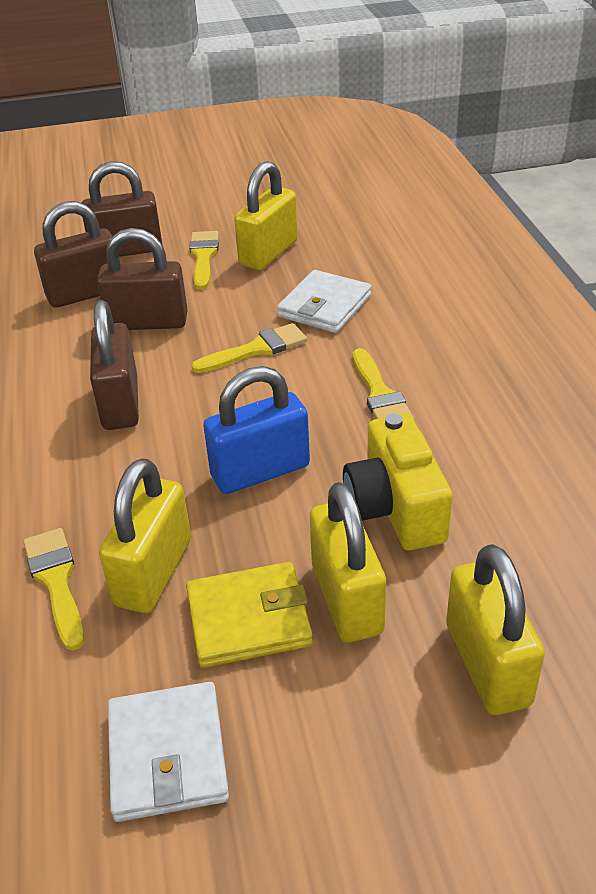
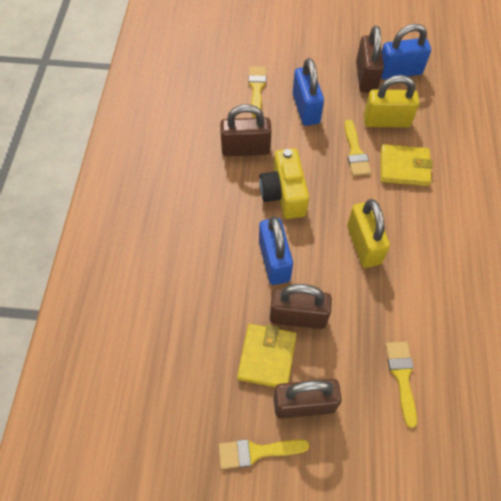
blue padlock: [203,366,310,494] = 1 -> [259,216,293,285] [293,58,324,126] [381,24,431,80] = 3
white wallet: [108,682,229,822] [277,270,372,333] = 2 -> none = 0
yellow padlock: [99,458,191,613] [234,161,298,270] [310,482,386,642] [446,544,545,715] = 4 -> [347,199,390,268] [364,75,419,128] = 2
yellow wallet: [186,562,313,668] = 1 -> [237,324,297,387] [381,144,433,186] = 2

